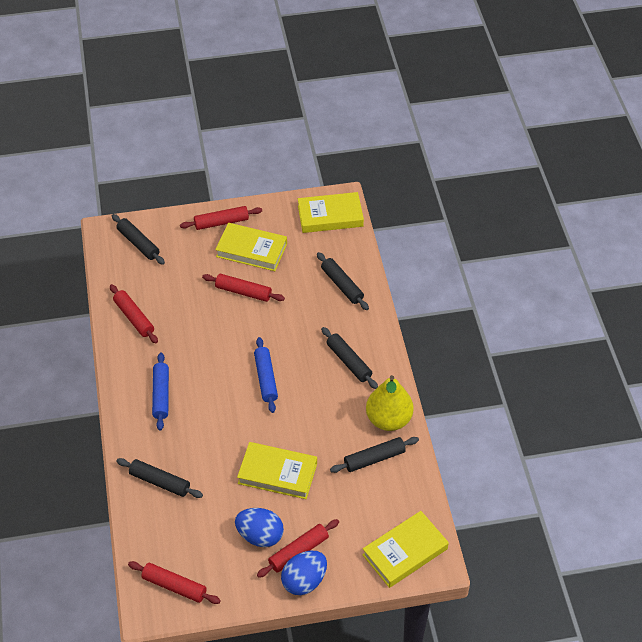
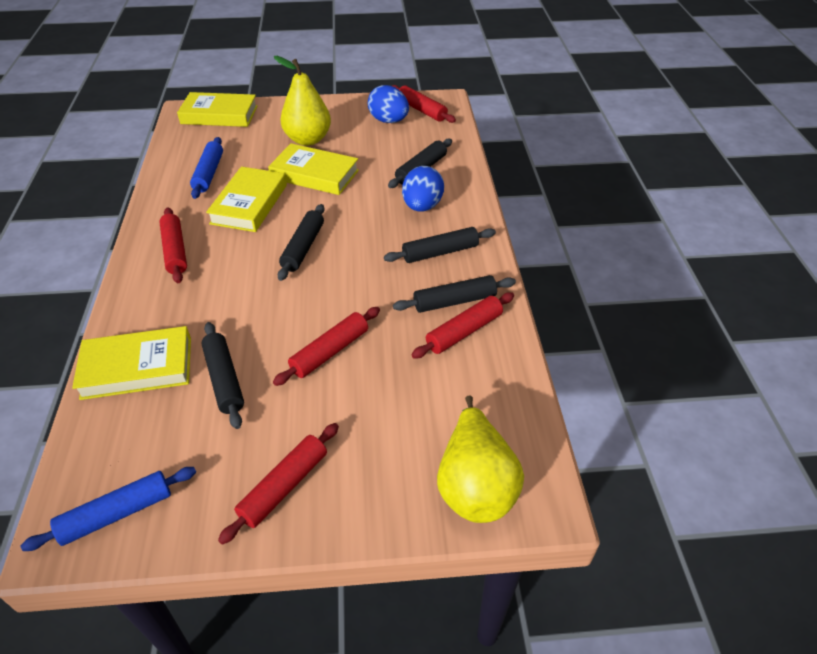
yellow pear: [366,375,414,431] = 1 -> [274,56,331,146] [437,395,524,523] = 2

